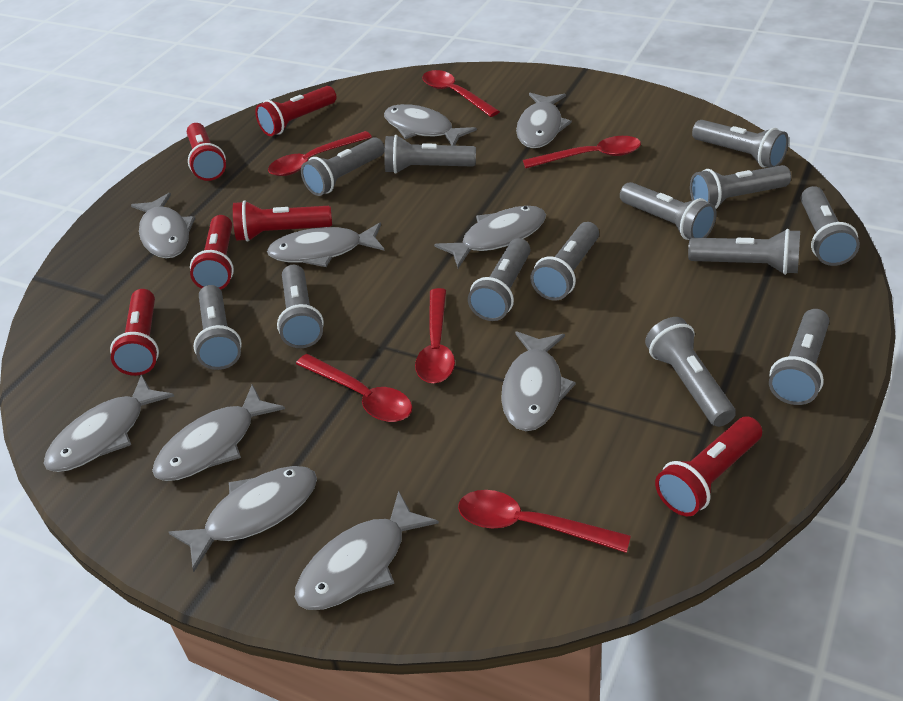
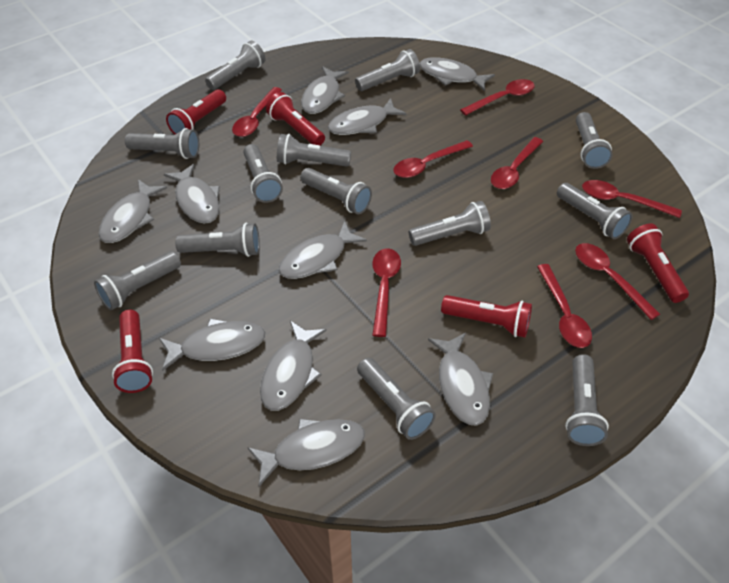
red flashlight: [110,289,159,376] [187,123,226,181] [190,215,234,290] [233,200,332,242] [255,86,336,136] [655,416,762,516] = 6 -> [112,310,153,393] [166,89,226,135] [266,92,325,145] [441,295,532,338] [627,223,689,303] = 5
red spoon: [268,131,372,176] [296,354,412,422] [415,288,455,383] [422,70,500,117] [458,490,631,553] [523,136,641,169] = 6 -> [232,87,282,137] [372,248,401,337] [393,140,473,178] [460,79,535,116] [491,137,543,189] [537,264,592,348] [575,243,660,320] [582,180,682,218] = 8

